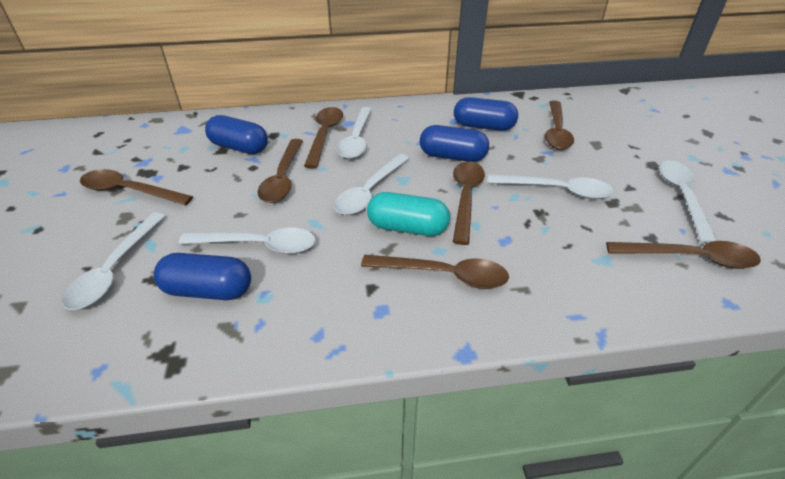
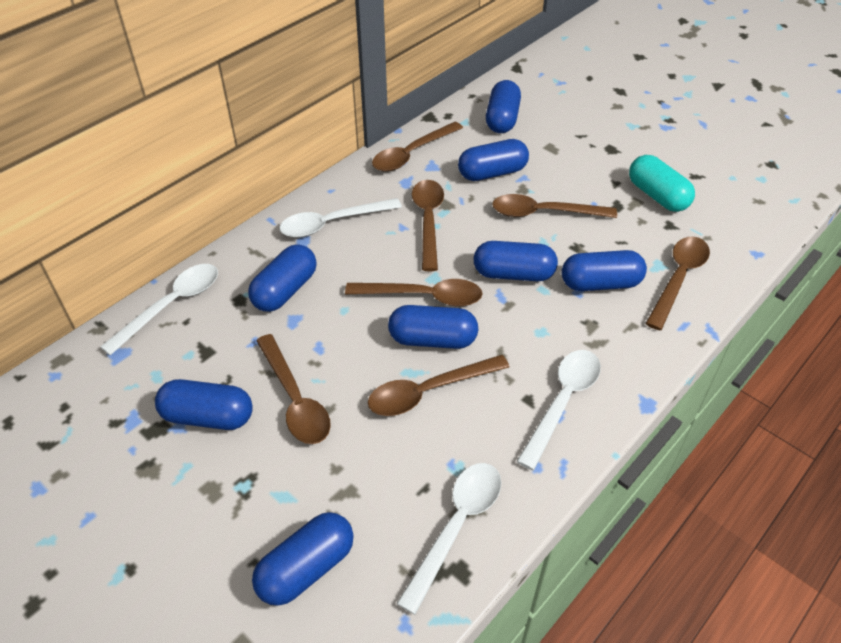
blue capsule: [154,253,251,300] [205,115,268,154] [420,125,489,162] [454,97,518,131] = 4 -> [155,379,253,430] [248,244,317,312] [252,512,354,606] [388,305,478,349] [458,139,529,181] [473,241,558,281] [486,80,521,133] [562,250,647,291] = 8
white spoon: [62,213,165,310] [179,227,316,254] [334,154,410,215] [337,107,372,159] [487,174,614,199] [659,160,717,244] = 6 -> [100,264,218,355] [279,198,402,238] [396,463,502,615] [516,350,601,470] = 4

